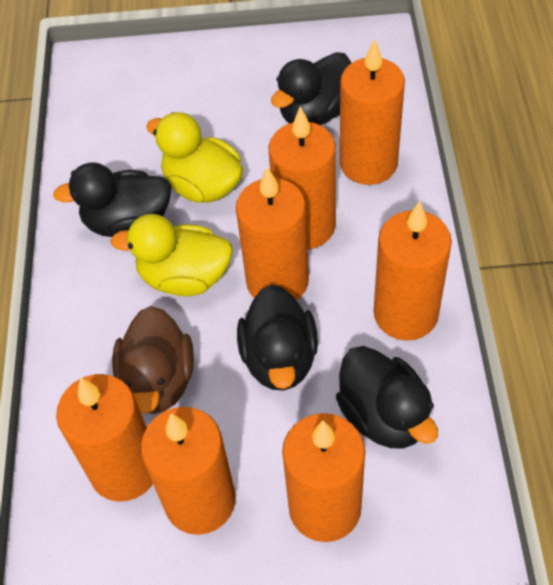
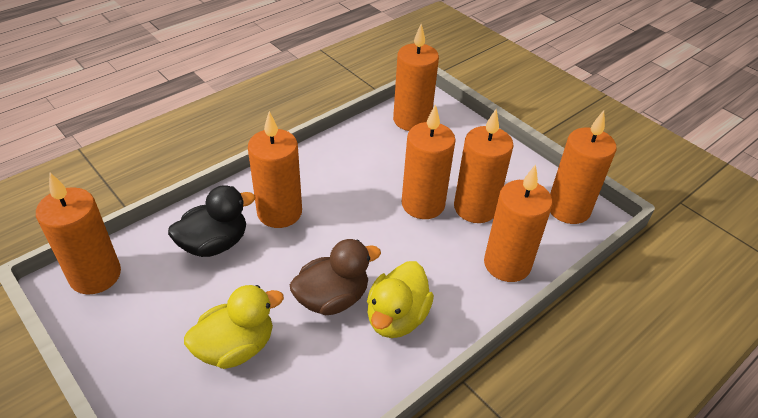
black duck: [53,163,172,237] [237,284,318,391] [271,52,352,125] [336,346,438,448] = 4 -> [168,185,256,257] = 1

